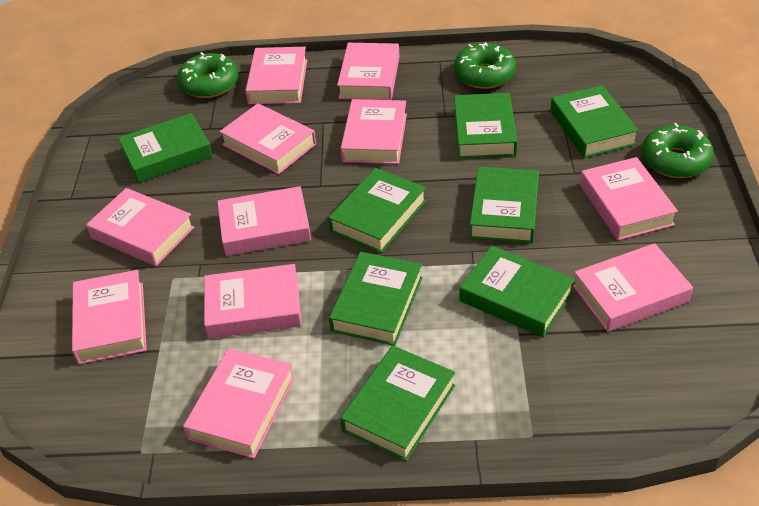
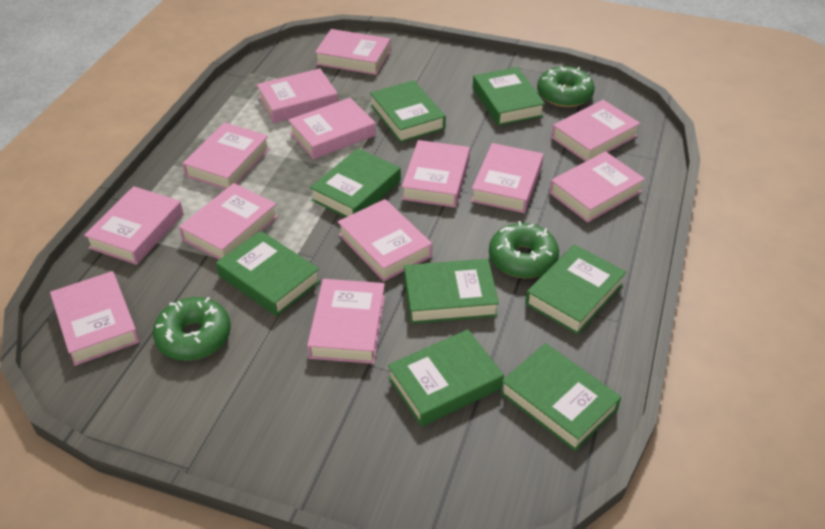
pink book: [72,270,147,364] [86,188,195,266] [183,348,295,459] [204,264,302,339] [217,186,311,256] [219,103,316,174] [245,47,307,104] [337,43,400,100] [341,99,407,164] [573,243,693,332] [580,157,678,240] = 11 -> [50,271,140,366] [84,186,184,265] [179,183,278,260] [182,122,270,189] [257,68,338,123] [288,98,376,159] [307,279,385,364] [315,29,391,75] [338,199,432,281] [402,140,470,208] [471,143,544,213] [549,151,645,223] [551,100,640,162] = 13

